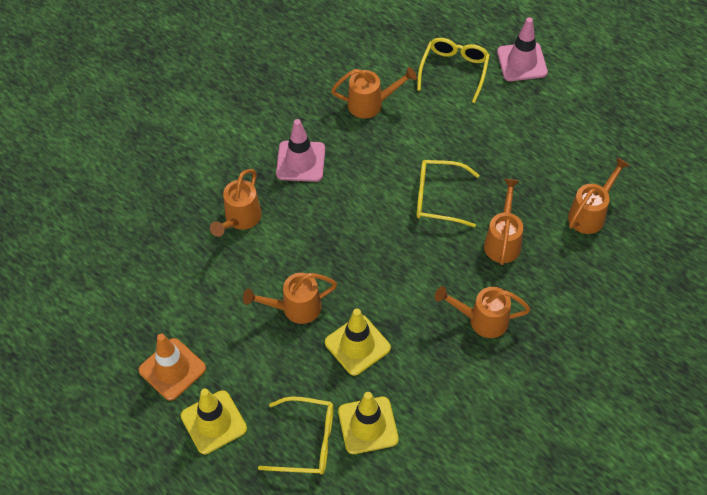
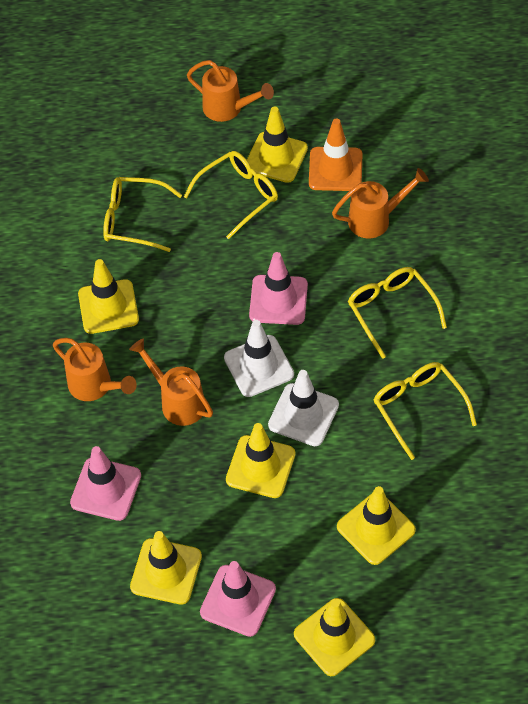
orange watering can: [210,169,262,237] [243,273,337,324] [331,67,417,118] [435,286,530,338] [484,179,523,265] [568,157,629,234] = 6 -> [53,338,137,401] [129,339,213,426] [187,60,274,122] [332,168,429,238] = 4
pink traffic cone: [276,119,325,182] [497,17,548,81] = 2 -> [70,446,141,521] [200,561,276,637] [249,252,308,325] = 3
white traffic cone: none = 0 -> [224,320,294,397] [268,370,339,446] = 2
yellow glasses: [258,396,334,475] [417,38,490,103] [417,160,479,227] = 3 -> [103,177,182,252] [184,151,278,239] [348,267,447,359] [374,362,477,460] = 4
yellow traffic cone: [181,389,247,454] [325,308,391,376] [338,392,399,454] = 3 -> [78,259,139,334] [130,531,202,605] [226,423,295,498] [247,106,308,183] [294,598,375,676] [337,486,416,565] = 6

